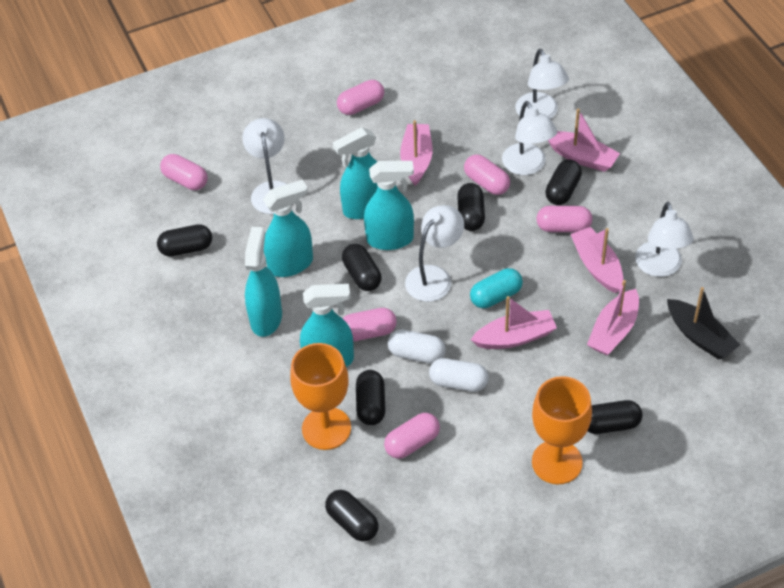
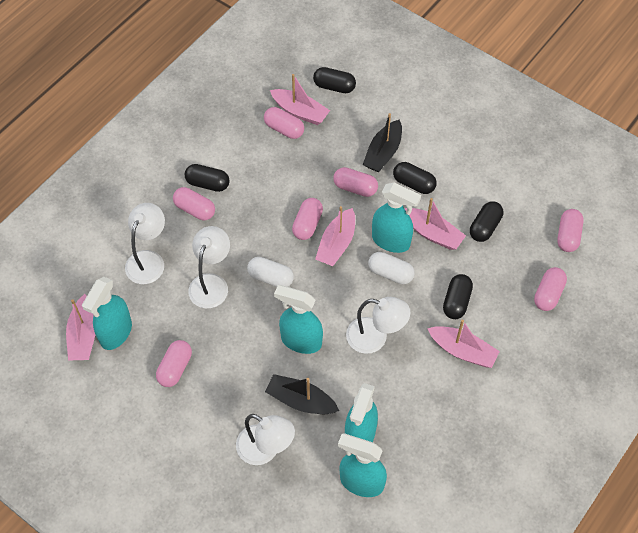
black boat: [667,287,740,360] = 1 -> [265,374,339,414] [363,113,402,172] = 2
black capsule: [157,224,212,257] [325,490,378,542] [342,244,382,291] [356,370,385,425] [457,183,485,231] [545,160,582,205] [588,400,643,434] = 7 -> [184,164,229,192] [313,67,356,93] [393,162,437,194] [443,274,473,319] [470,201,503,242] = 5
orange goblet: [290,343,351,450] [532,376,592,484] = 2 -> none = 0
pink capsule: [160,154,208,190] [337,80,384,115] [342,308,397,341] [384,413,440,459] [464,155,510,195] [536,206,592,232] = 6 -> [156,340,192,387] [173,187,215,220] [264,107,304,139] [292,198,323,240] [333,167,378,197] [534,267,567,311] [557,209,584,252] = 7
turquoise capsule: [470,268,523,308] = 1 -> none = 0
white lamp: [242,118,287,214] [405,205,464,302] [502,101,557,175] [516,49,569,119] [635,202,694,277] = 5 -> [125,203,165,284] [188,226,230,309] [236,414,295,465] [346,297,410,354] = 4

